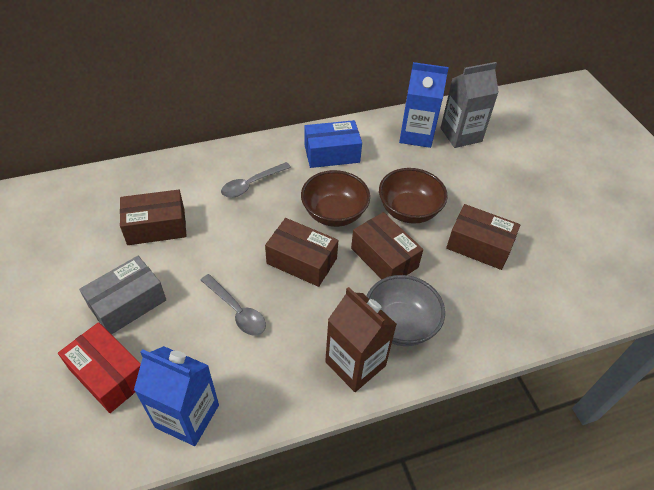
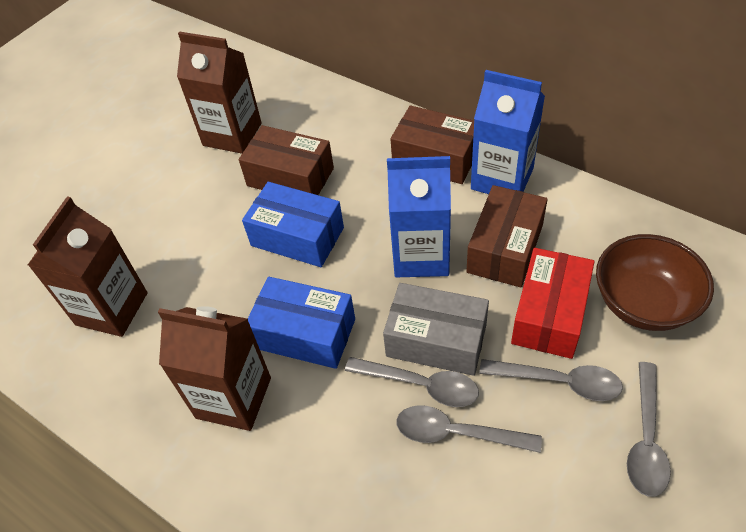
blue box: [304,120,362,168] = 1 -> [242,182,344,267] [248,277,355,369] = 2
brown bowl: [301,170,370,227] [379,168,448,224] = 2 -> [596,234,714,331] = 1
brown box: [120,190,187,245] [265,218,338,287] [351,212,423,279] [446,204,520,270] = 4 -> [239,125,334,195] [391,106,474,184] [466,185,548,288] = 3
brown carton: [325,287,397,392] = 1 -> [28,196,148,337] [158,306,271,431] [177,32,262,154] = 3
grey bowl: [367,275,445,346] = 1 -> none = 0
grey carton: [441,62,499,148] = 1 -> none = 0
grey spoon: [201,274,266,336] [221,162,291,198] = 2 -> [345,357,479,407] [396,405,542,453] [479,359,623,401] [627,362,671,497] = 4

